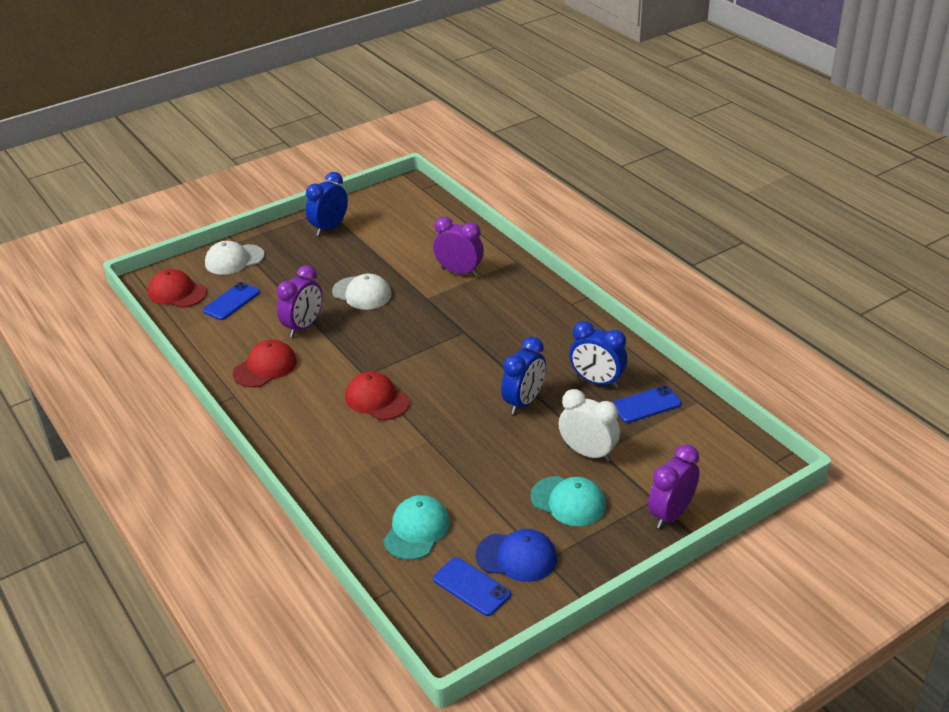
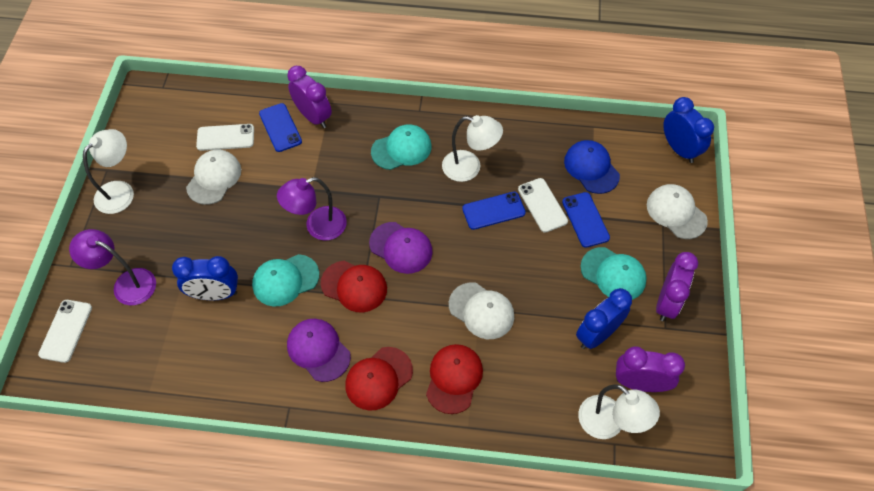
purple cap: none = 0 -> [287,319,351,382] [369,222,433,274] = 2
purple lamp: none = 0 -> [69,229,156,305] [277,177,347,240] = 2
turquoise cap: [383,495,450,560] [530,476,606,526] = 2 -> [252,254,319,307] [371,125,432,170] [581,247,647,300] = 3
white cap: [205,241,265,275] [332,274,392,310] = 2 -> [186,150,241,205] [449,282,514,339] [647,184,708,239] = 3
white clock: [559,389,620,462] = 1 -> none = 0
white lamp: none = 0 -> [83,129,134,214] [442,115,503,182] [578,384,660,439] = 3
white phone: none = 0 -> [38,300,92,363] [196,124,254,151] [518,178,568,233] = 3

